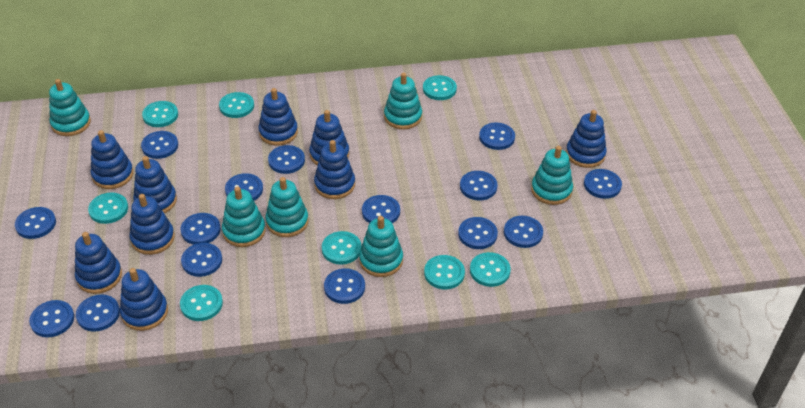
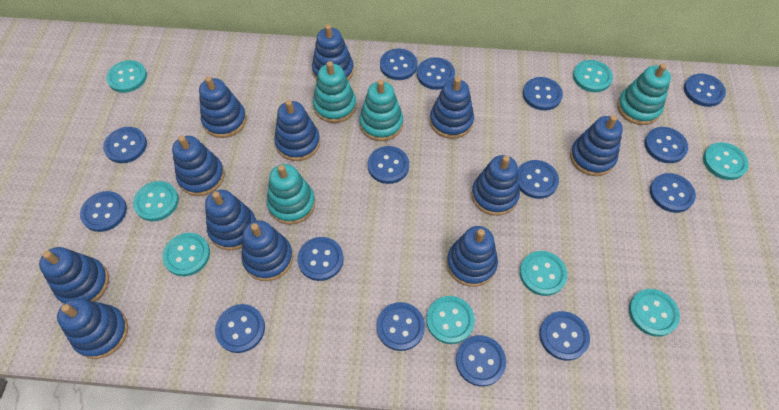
blue stacking toy: [75,232,122,294] [91,130,134,189] [120,268,168,331] [129,194,175,255] [133,156,177,213] [258,88,298,146] [309,110,349,166] [314,140,355,199] [566,110,607,168] = 9 -> [39,247,109,304] [57,298,128,359] [172,136,225,196] [199,76,247,138] [205,190,257,250] [242,220,293,281] [274,100,320,161] [312,24,354,81] [430,77,474,139] [447,226,498,287] [472,155,520,216] [570,115,623,176] = 12
turquoise stacking toy: [49,79,91,136] [222,187,266,247] [266,177,309,237] [359,216,403,277] [384,73,422,130] [531,146,573,205] = 6 -> [267,164,316,225] [313,61,356,123] [359,80,403,141] [617,63,671,125] = 4

